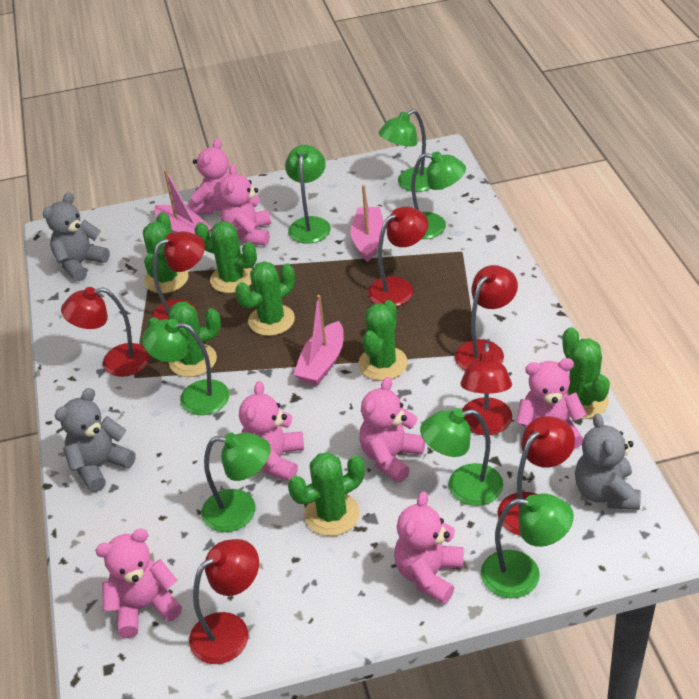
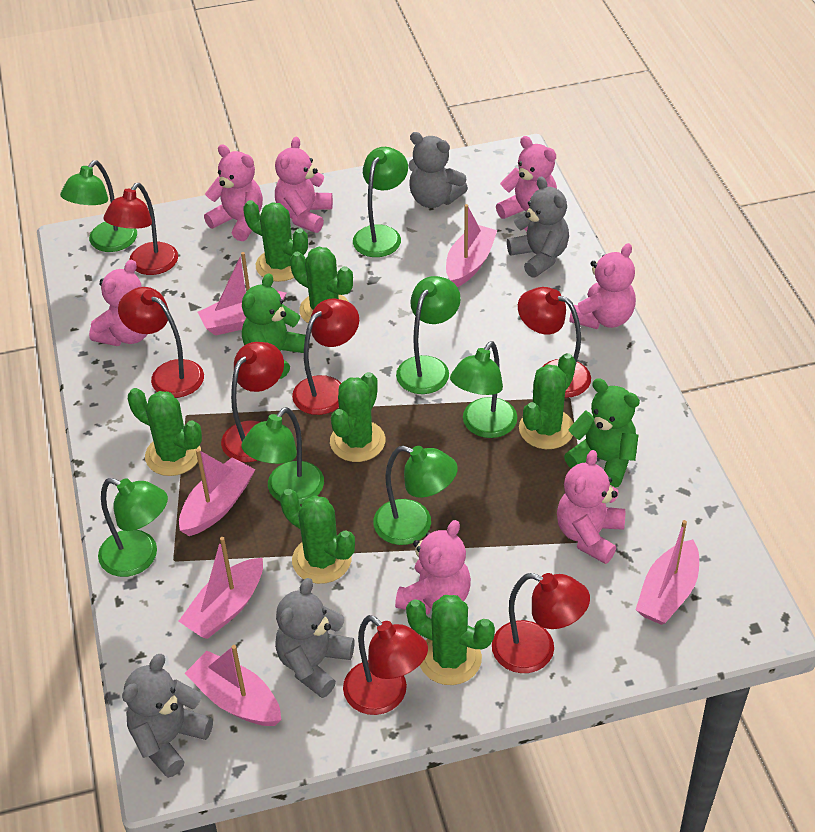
green teddy bear: none = 0 -> [242,273,306,379] [564,378,640,488] = 2
grey teddy bear: [43,192,110,281] [55,388,136,492] [575,413,641,510] = 3 -> [122,654,213,778] [275,578,355,698] [408,132,468,208] [507,177,569,278] = 4
pink boat: [154,170,212,234] [293,295,344,386] [351,185,384,262] = 3 -> [179,449,255,536] [179,537,263,639] [185,645,281,726] [198,252,287,336] [446,204,497,287] [636,520,699,625] = 6

